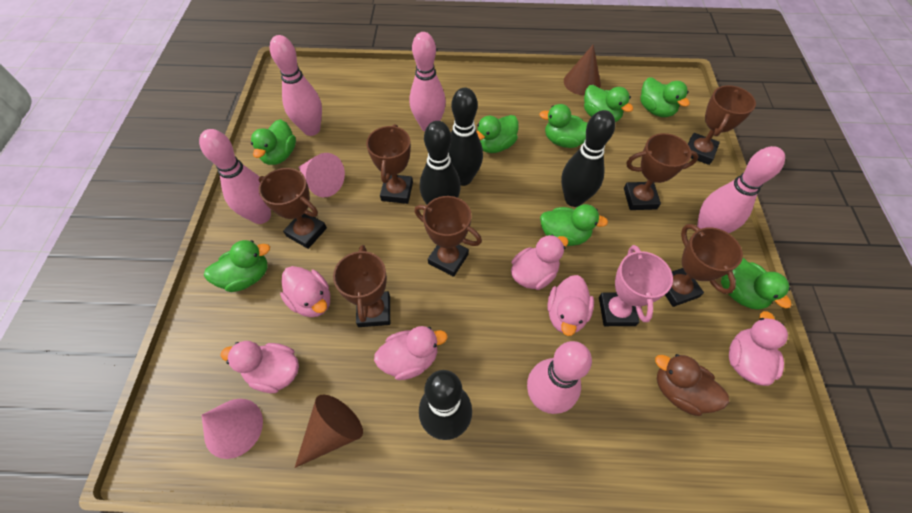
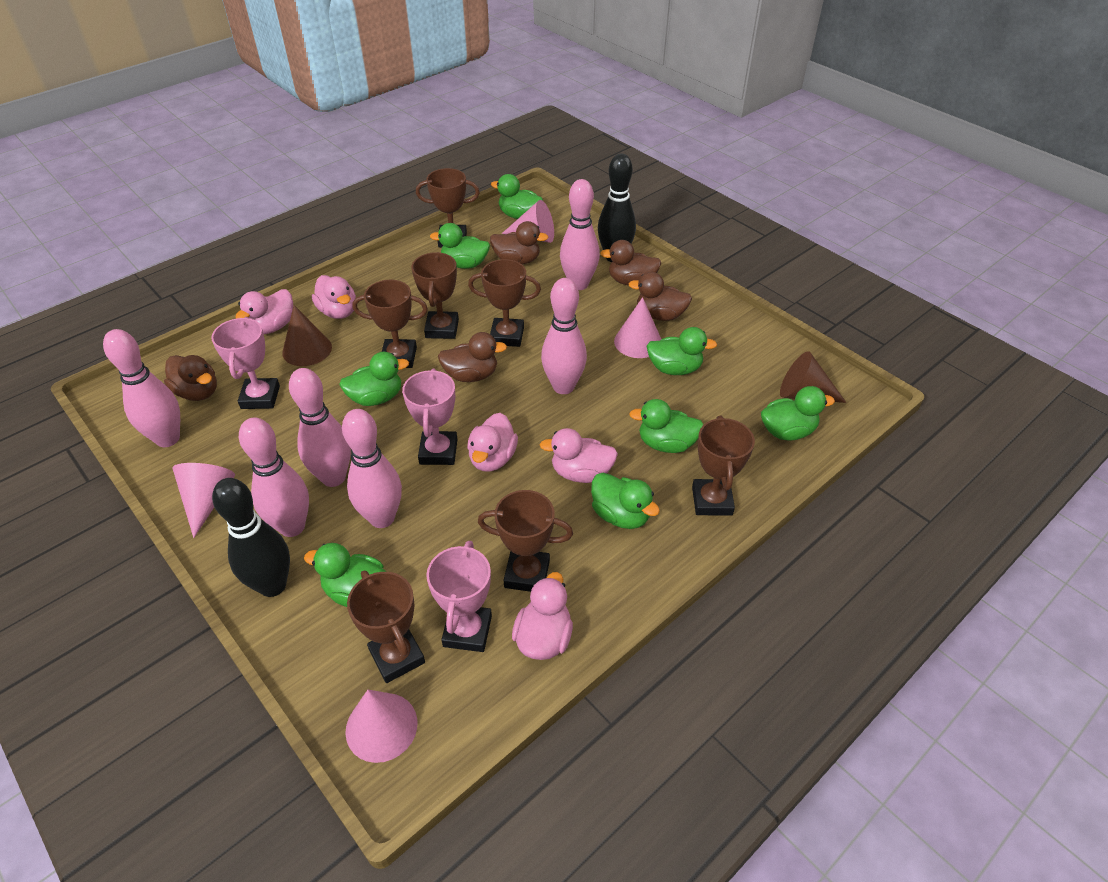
black bowling pin: [419,370,472,440] [420,121,461,205] [449,88,483,186] [561,110,615,207] = 4 -> [212,478,290,597] [598,154,636,262] = 2
brown duck: [655,354,729,416] = 1 -> [164,355,217,401] [438,332,507,382] [490,221,549,264] [600,240,662,286] [629,272,692,321] = 5
pink bowling pin: [199,129,271,224] [270,35,322,136] [409,32,446,132] [527,341,592,414] [697,146,785,233] = 5 -> [103,329,180,447] [239,418,309,537] [289,368,351,487] [342,409,402,528] [541,278,587,394] [560,179,600,290] = 6
pink cone: [202,399,263,459] [299,153,345,197] = 2 -> [172,463,235,538] [345,690,418,763] [502,200,554,243] [614,297,661,358] = 4
pink duck: [221,341,299,393] [280,266,330,317] [374,326,448,380] [511,235,568,290] [547,275,594,336] [729,311,788,386] = 6 -> [235,289,293,334] [312,275,356,319] [467,413,518,472] [512,572,573,660] [540,428,618,483] = 5
pink trophy: [599,245,673,326] = 1 -> [211,317,280,409] [402,369,458,465] [426,541,492,652] = 3

